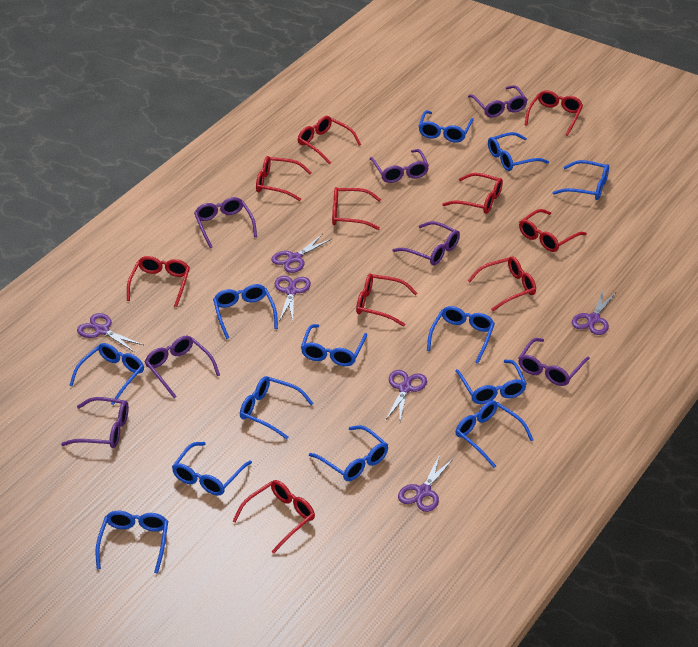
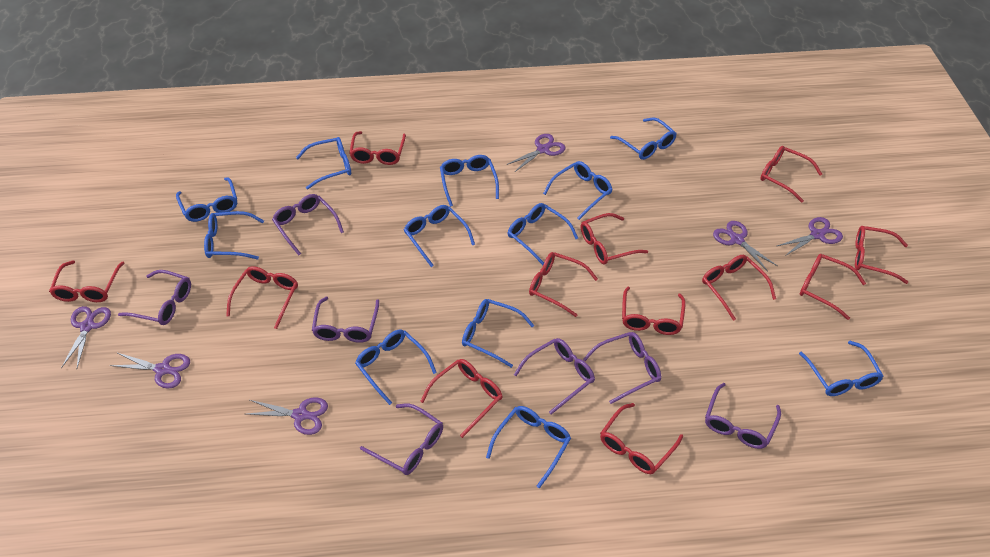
blue glasses: [69,343,144,405] [95,511,168,574] [172,442,252,496] [213,284,278,339] [240,376,314,439] [301,324,367,366] [309,425,388,481] [419,111,474,143] [427,306,495,364] [456,360,527,404] [456,400,533,468] [488,132,549,171] [553,160,609,200] = 13 -> [176,177,237,222] [204,211,264,260] [296,137,351,189] [355,330,437,405] [404,205,475,267] [440,155,499,207] [462,299,535,368] [486,406,571,488] [508,203,578,265] [543,161,613,220] [610,118,677,160] [799,341,883,396] = 12
red glasses: [127,256,190,307] [233,480,315,554] [256,156,312,201] [298,116,361,164] [332,187,381,230] [356,274,417,327] [442,173,503,214] [468,257,536,311] [519,209,587,252] [525,90,583,136] = 10 -> [49,260,124,302] [226,266,298,329] [349,131,406,165] [420,359,503,438] [529,252,598,317] [581,213,648,264] [600,403,683,474] [622,287,686,335] [702,255,776,321] [760,146,822,203] [800,254,866,320] [855,226,908,284] = 12

